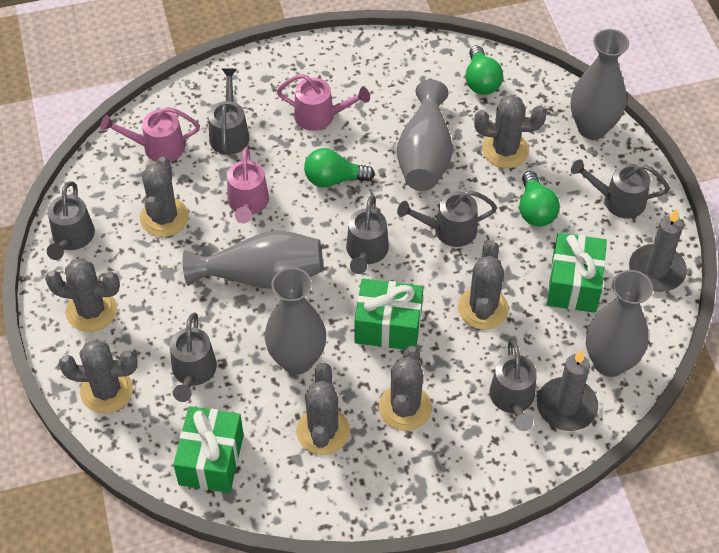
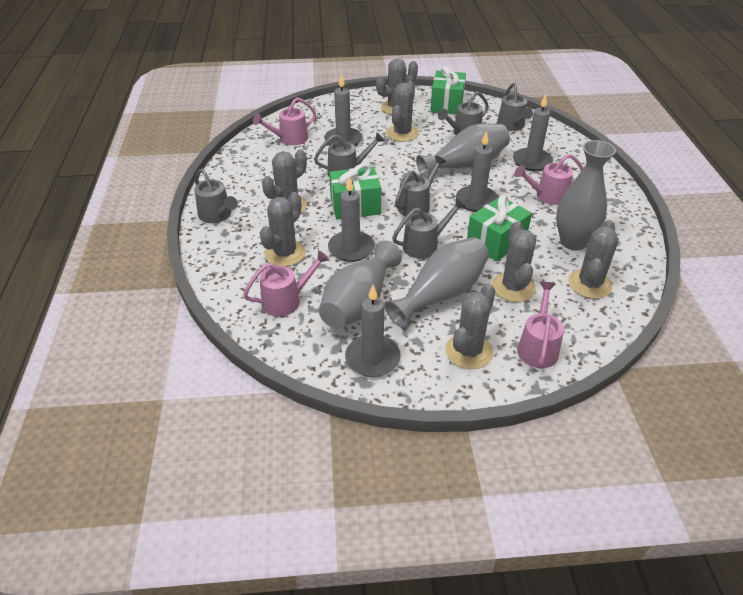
green light bulb: [304,148,375,188] [465,45,503,95] [519,171,560,226] = 3 -> none = 0
grey candle: [537,350,598,431] [629,209,687,292] = 2 -> [324,74,362,146] [328,176,375,262] [345,285,401,377] [456,131,499,212] [513,94,553,171] = 5
grey vase: [183,231,323,289] [265,267,326,374] [397,80,453,191] [571,29,629,140] [586,270,653,377] = 5 -> [319,241,402,328] [385,237,489,328] [416,123,510,178] [556,140,616,250] = 4
grey watering can: [47,182,95,260] [170,312,217,402] [208,68,249,155] [346,195,389,274] [397,190,497,247] [489,339,537,431] [571,159,670,218] = 7 -> [194,169,238,223] [314,132,385,177] [392,198,466,259] [395,155,446,216] [438,92,489,135] [497,83,533,131] = 6
pink watering can: [100,107,200,162] [227,147,269,223] [277,74,370,131] = 3 -> [243,250,330,317] [253,97,316,145] [515,154,583,205] [517,282,564,368] = 4

